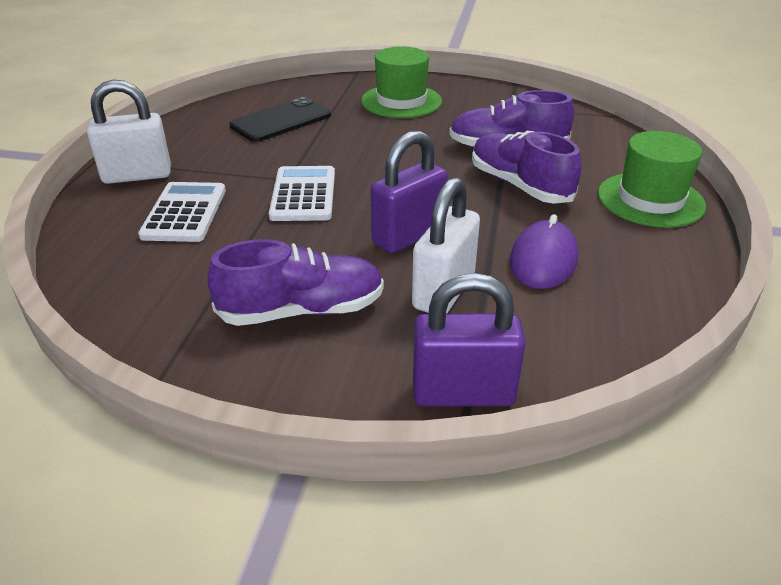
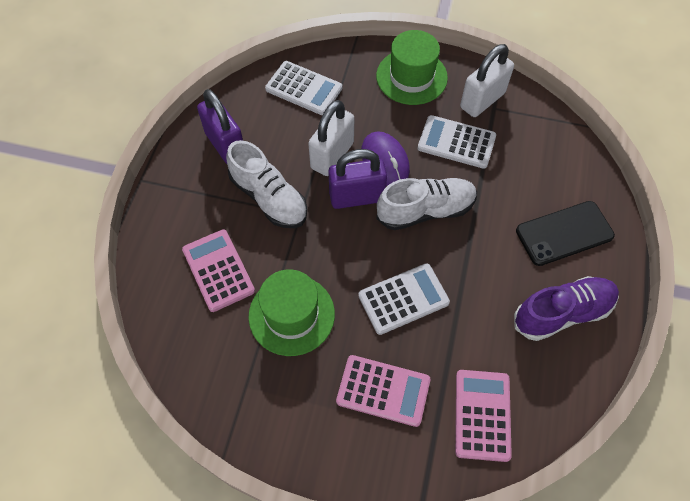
pink calculator: none = 0 -> [182,229,255,312] [336,355,430,427] [455,370,512,462] = 3
purple shoe: [207,239,384,326] [449,90,574,148] [472,131,581,204] = 3 -> [514,276,619,341] = 1
white calculator: [138,182,226,242] [269,166,335,221] = 2 -> [265,61,342,115] [358,263,450,335] [417,115,496,169] = 3
white shoe: none = 0 -> [226,140,307,228] [376,178,477,230] = 2

